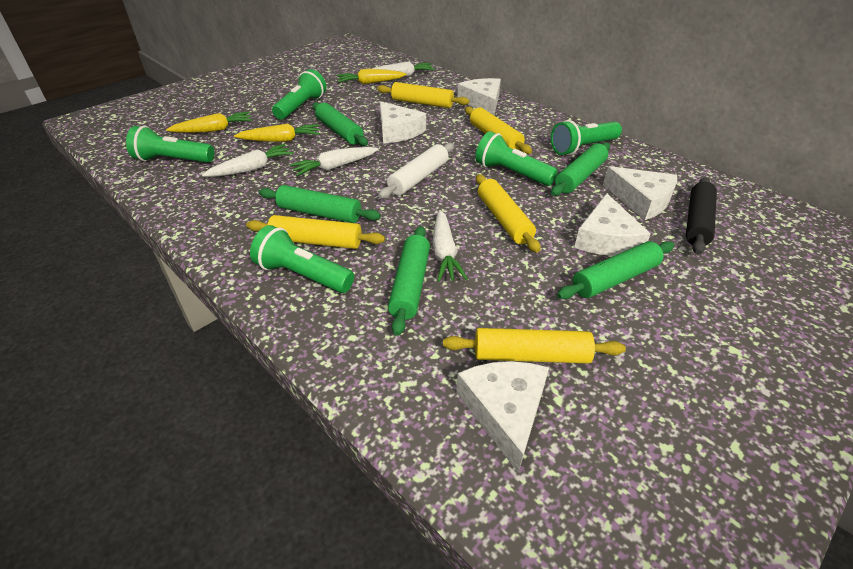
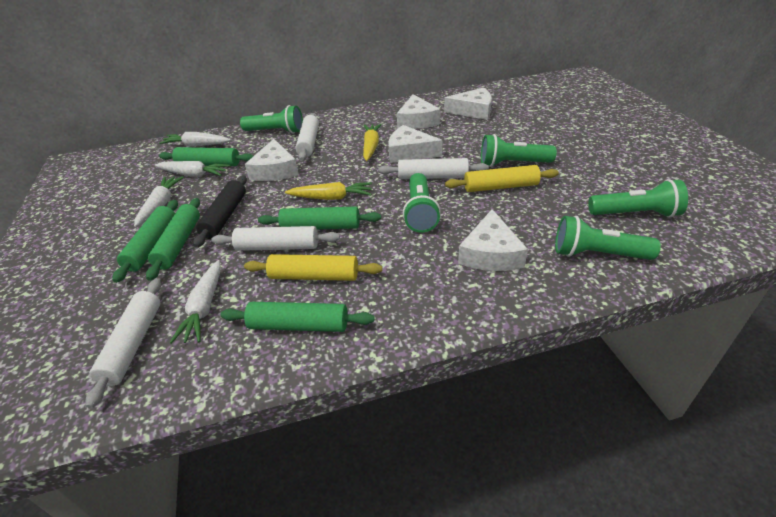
white rolling pin: [378,143,454,199] = 1 -> [86,279,161,409] [211,226,340,251] [295,113,319,161] [378,158,489,179] = 4
yellow carrot: [166,112,252,133] [234,124,320,142] [337,69,407,84] = 3 -> [285,182,372,200] [363,124,382,161] = 2
yellow rolling pin: [246,215,385,249] [377,82,470,108] [443,328,626,364] [465,107,532,154] [476,174,541,253] = 5 -> [244,254,382,281] [445,165,559,192] = 2

